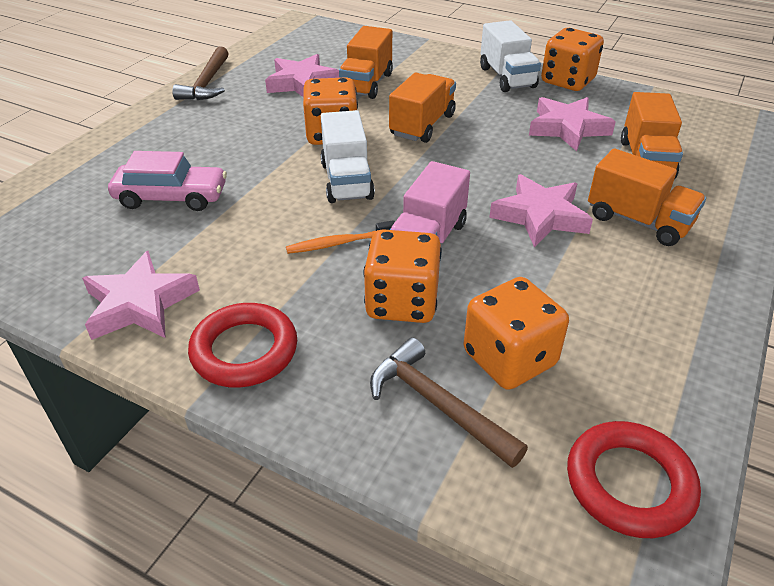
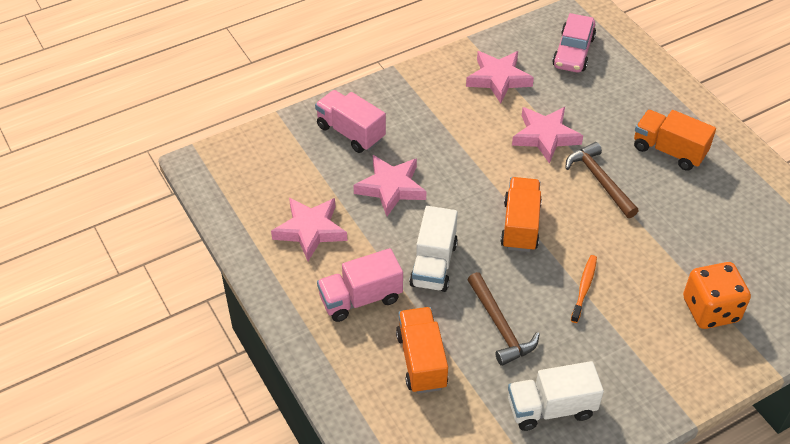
orange dice: [303,77,358,145] [363,229,442,323] [464,277,569,390] [541,28,604,91] = 4 -> [683,262,751,329] = 1
orange truck: [339,26,393,99] [389,73,456,143] [588,148,706,246] [621,92,683,179] = 4 -> [396,307,448,394] [500,177,542,252] [634,110,716,171] = 3
pink truck: [390,161,470,260] = 1 -> [315,90,386,153] [317,248,403,322] = 2
red ring: [188,303,297,388] [567,421,701,538] = 2 -> none = 0

